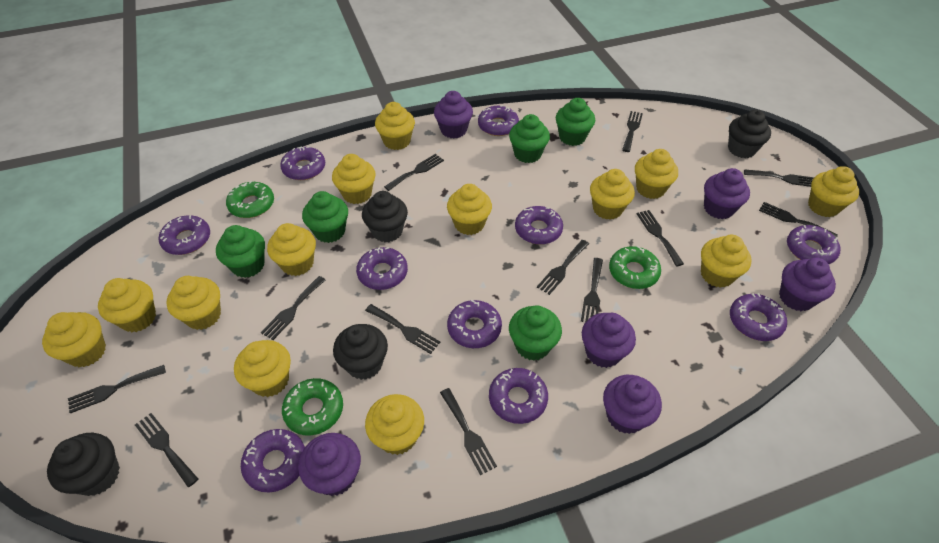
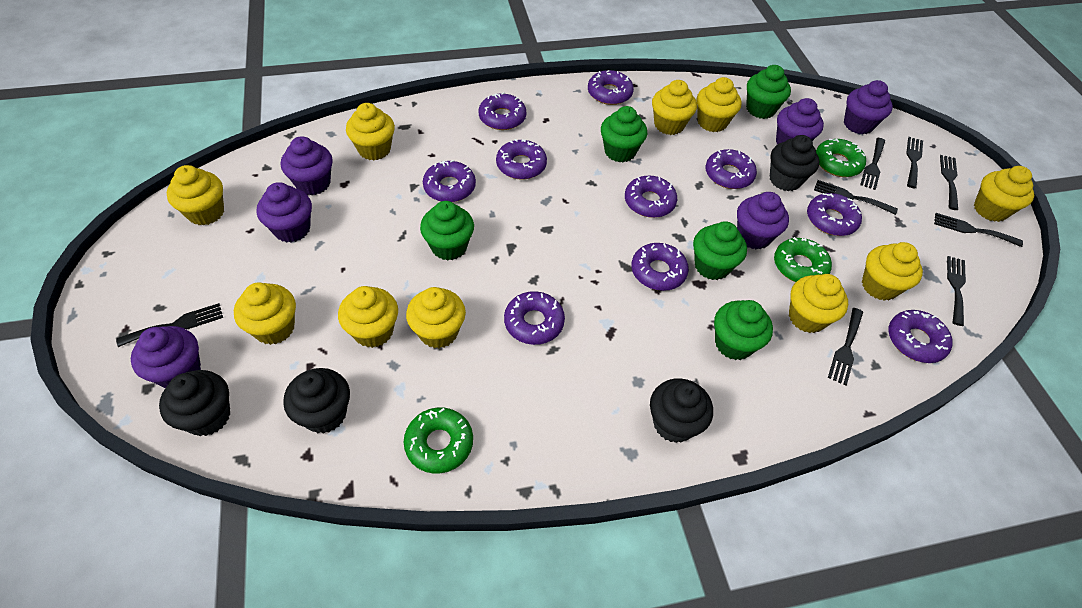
black fork: [68,365,166,413] [135,413,198,487] [261,276,326,340] [365,304,440,354] [384,154,444,191] [440,388,497,475] [537,240,589,295] [581,258,603,322] [622,111,643,152] [636,210,684,267] [744,169,814,187] [759,202,838,237] = 12 -> [116,303,223,347] [814,180,898,215] [828,308,863,385] [860,138,885,190] [906,137,923,188] [934,213,1023,247] [940,155,958,210] [947,256,966,326] = 8
yellow cupcake: [42,312,106,367] [98,278,156,332] [167,276,221,330] [234,340,291,397] [267,223,316,276] [332,154,376,204] [365,394,424,455] [375,102,415,150] [447,184,492,235] [590,169,635,220] [635,149,678,199] [701,235,752,288] [808,166,859,217] = 13 -> [167,165,224,226] [234,282,296,345] [338,286,398,348] [346,103,395,161] [406,287,466,348] [652,80,697,135] [696,77,741,132] [789,274,848,333] [862,242,923,301] [974,166,1034,222] = 10

